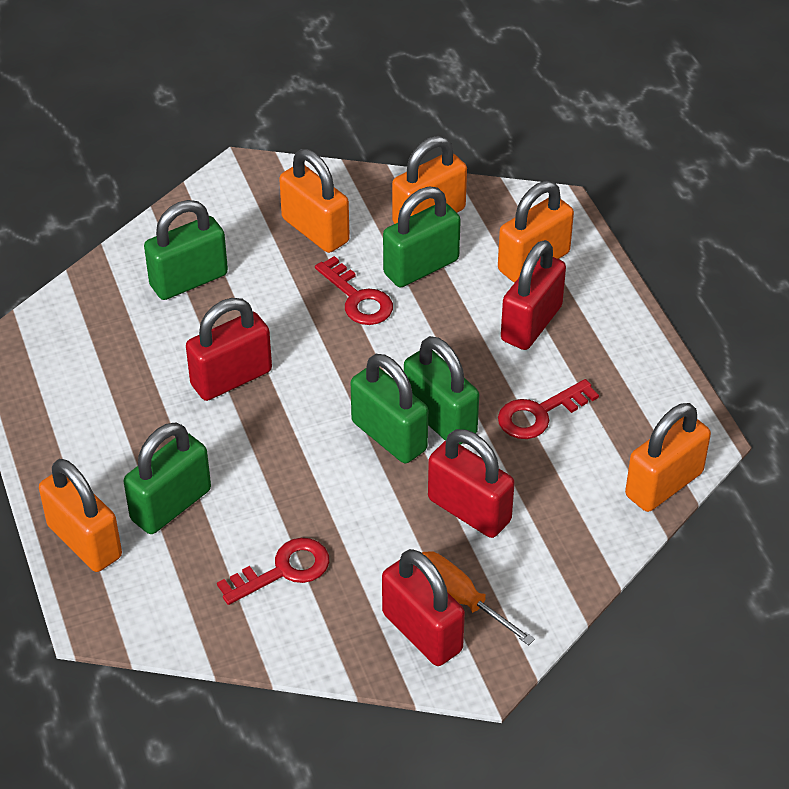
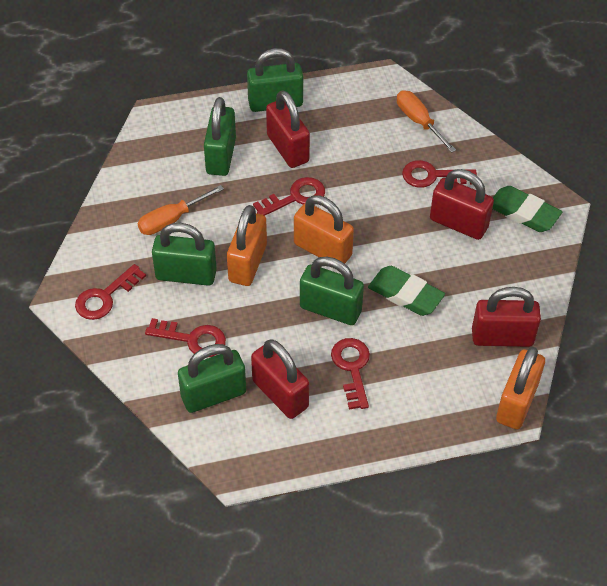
green eraser: none = 0 -> [368,266,445,316] [492,186,562,232] = 2
orange padlock: [39,459,122,572] [279,149,350,253] [392,136,467,224] [498,181,574,283] [625,403,711,512] = 5 -> [227,205,267,286] [294,195,354,264] [496,347,545,429] = 3
orange screwdriver: [422,551,535,645] = 1 -> [138,185,224,235] [397,90,456,153] = 2
red key: [217,538,329,605] [315,256,393,325] [498,379,599,439] = 3 -> [75,264,146,320] [145,318,226,357] [253,177,325,216] [331,338,370,410] [402,160,477,188] = 5

